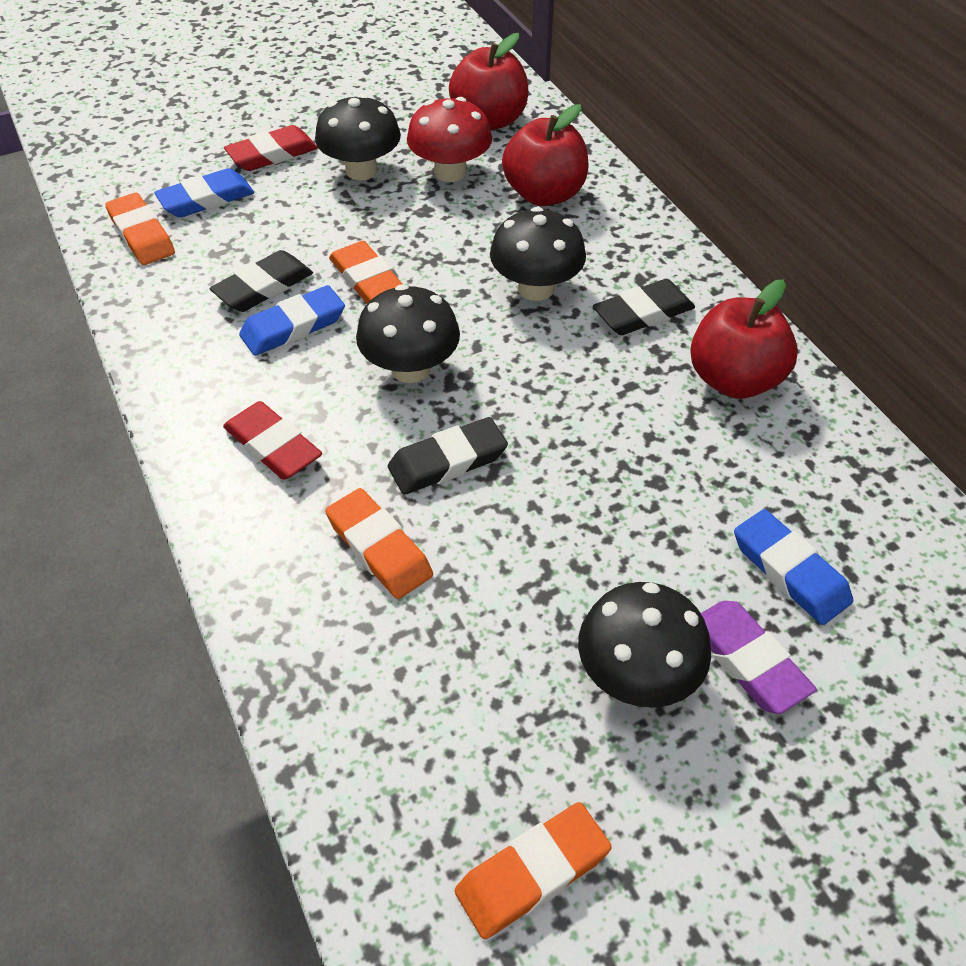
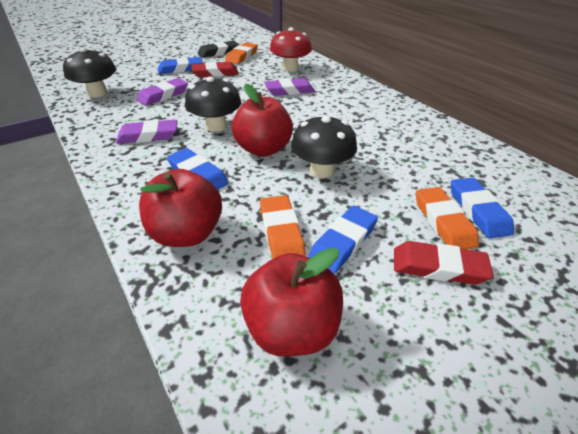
black eraser: [209,250,313,312] [388,417,508,495] [593,279,695,335] = 3 -> [198,41,239,58] = 1
black mushroom: [315,94,401,180] [356,284,460,383] [490,207,586,301] [578,582,711,708] = 4 -> [63,47,116,97] [185,76,241,132] [291,114,357,178] = 3
blue eraser: [154,168,254,217] [239,285,345,356] [734,509,853,625] = 3 -> [158,57,203,74] [167,148,228,190] [308,206,378,274] [451,178,514,238] = 4
orange eraser: [105,193,175,265] [325,488,433,599] [329,241,402,304] [455,802,612,939] = 4 -> [225,43,258,64] [260,195,306,259] [416,187,479,249] = 3
purple eraser: [701,601,817,714] = 1 -> [116,120,177,144] [136,78,188,106] [264,78,315,96] = 3

